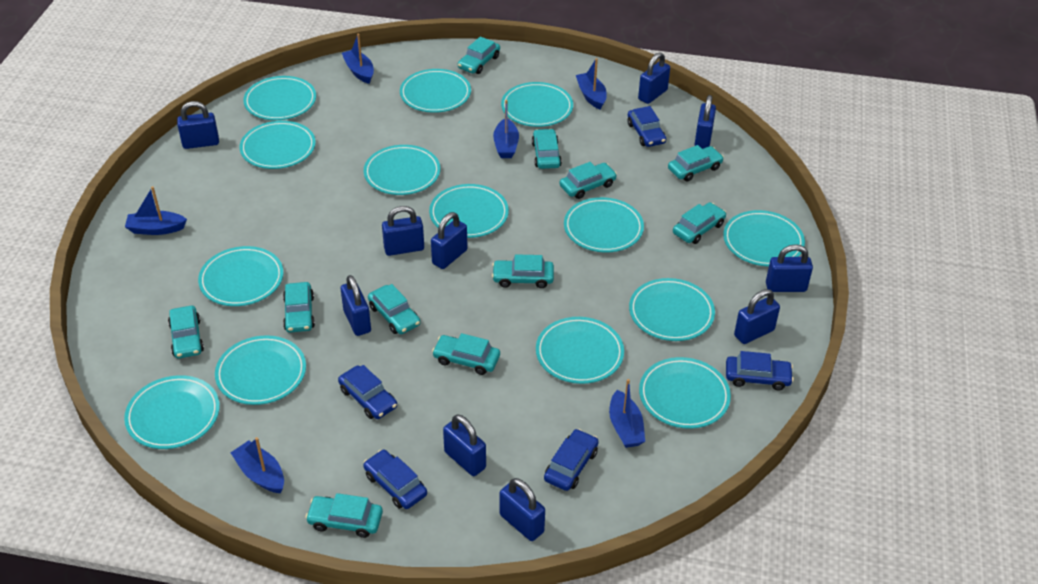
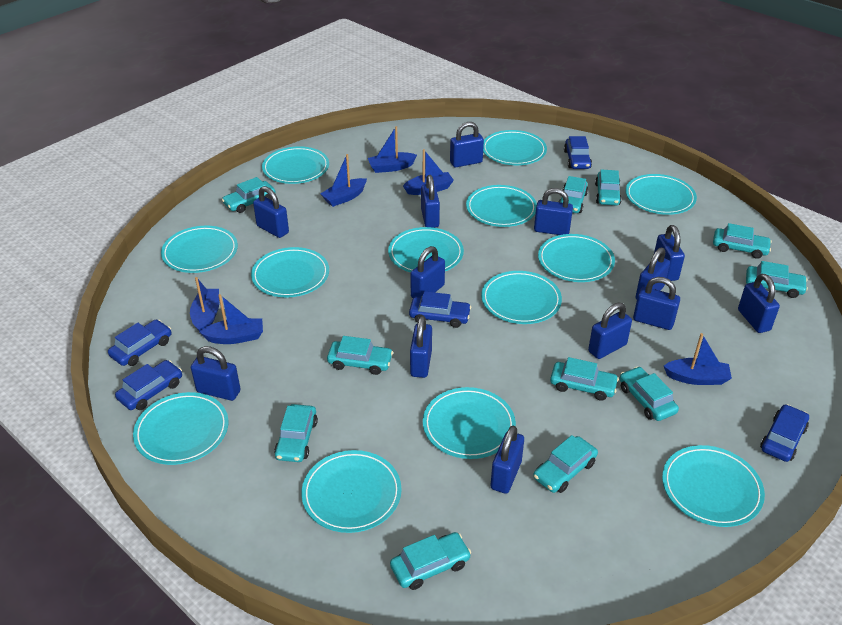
blue padlock: [177,101,219,149] [341,275,371,336] [382,206,424,256] [431,212,468,269] [443,415,486,476] [500,478,545,541] [638,52,670,104] [694,95,716,149] [734,289,780,344] [766,244,813,292] = 10 -> [191,346,241,401] [253,186,289,238] [410,246,445,298] [410,316,432,378] [421,175,440,228] [450,122,484,167] [491,426,524,494] [534,188,573,235] [588,303,632,359] [633,277,680,330] [636,248,670,299] [654,225,685,281] [738,274,780,333] = 13
turquoise plate: [124,375,220,449] [198,246,284,306] [215,335,306,405] [240,121,316,169] [243,76,316,120] [364,145,440,195] [400,69,471,113] [429,184,509,238] [501,82,573,127] [536,317,624,384] [564,197,644,252] [629,278,715,341] [639,357,731,429] [723,210,805,266] = 14 -> [133,392,229,465] [161,226,238,273] [251,247,329,298] [262,146,329,184] [301,450,402,533] [388,227,464,273] [423,387,516,459] [466,185,537,227] [481,271,562,324] [483,130,547,165] [538,234,615,282] [625,174,697,215] [662,445,765,527] = 13

